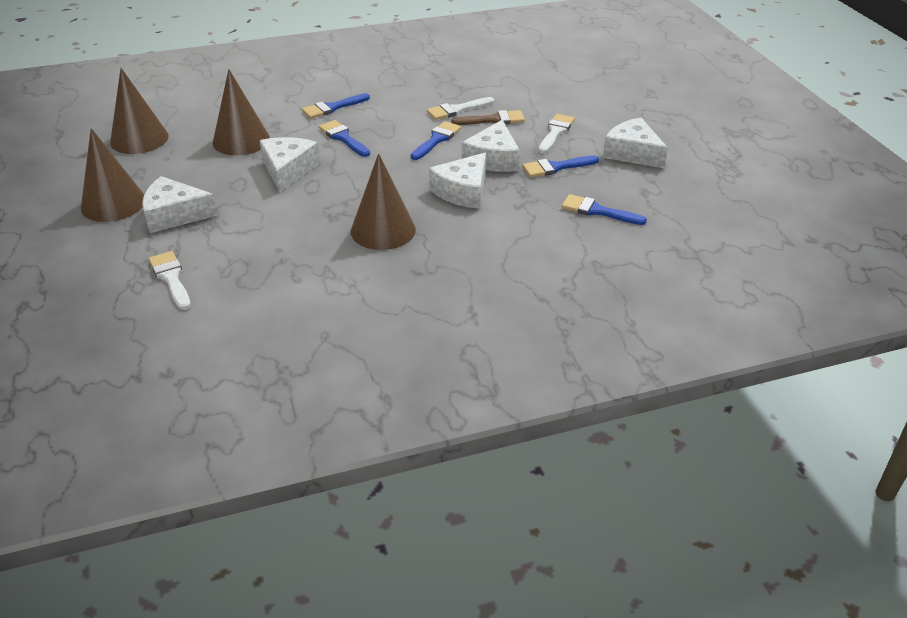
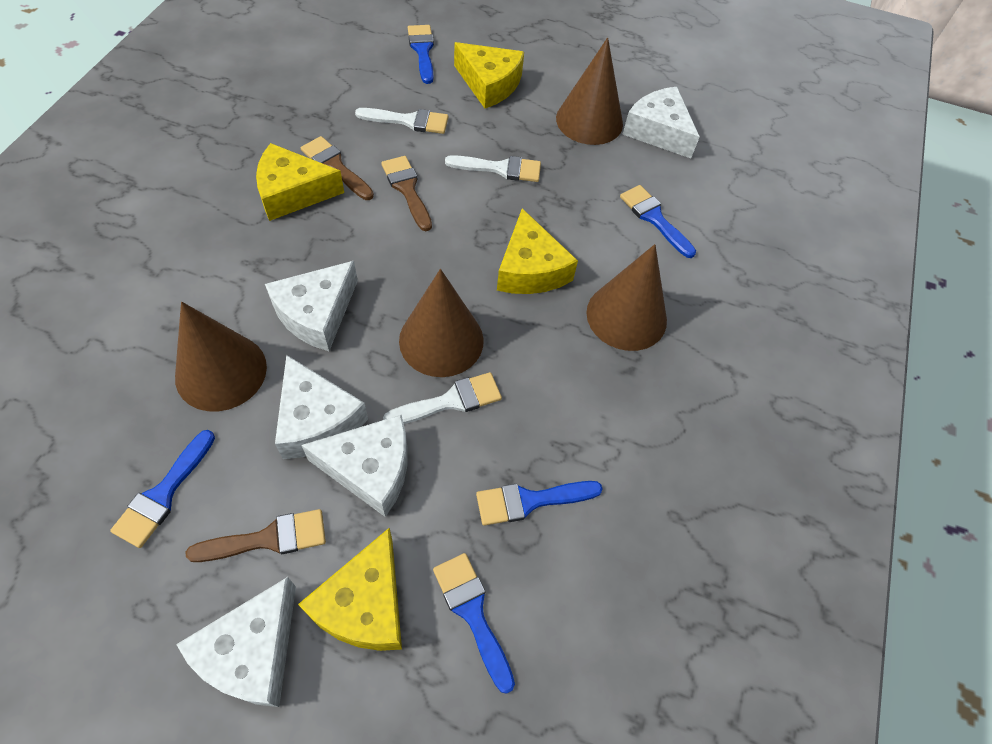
brown brush: [451,110,525,125] = 1 -> [186,509,326,562] [301,136,374,200] [381,156,432,231] = 3
yellow cheese: none = 0 -> [256,143,344,221] [298,528,402,651] [454,42,524,108] [497,208,578,294] = 4

